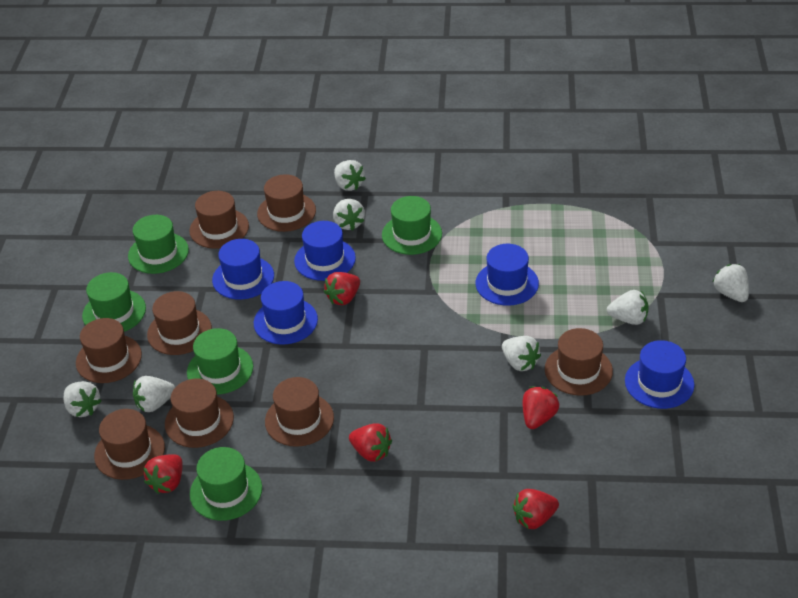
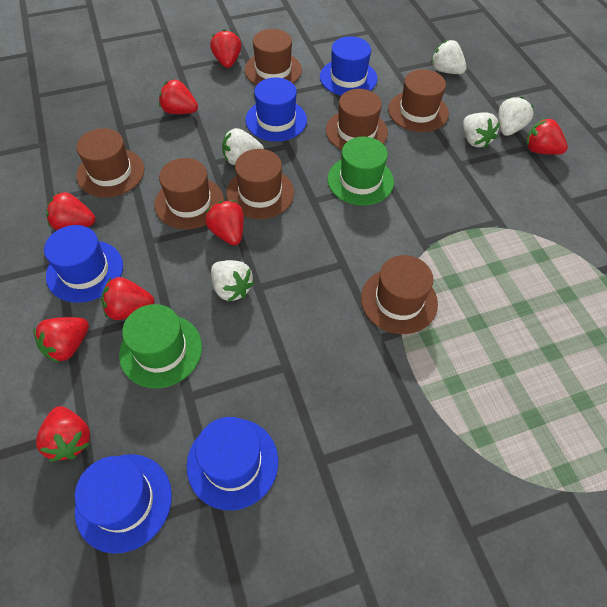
brown hat: [76,318,142,383] [94,409,165,480] [147,291,212,355] [165,378,234,448] [189,191,249,249] [257,174,316,232] [265,377,334,447] [545,328,613,396] = 8 -> [76,128,145,197] [154,158,224,229] [226,149,294,219] [245,29,302,85] [326,89,388,150] [361,255,438,334] [388,69,449,132] = 7
green hat: [82,272,146,332] [128,215,189,274] [187,328,253,395] [190,447,262,521] [382,196,442,255] = 5 -> [119,304,202,388] [327,137,394,206] = 2
red strawberry: [143,454,183,494] [324,272,360,305] [349,423,392,462] [513,489,559,529] [523,387,559,429] = 5 -> [33,317,89,363] [36,406,90,462] [46,192,95,230] [101,277,154,320] [159,80,198,114] [205,200,244,245] [210,29,241,68] [526,118,568,155] = 8
white strawberry: [64,381,101,417] [133,376,175,412] [333,199,365,231] [334,160,366,191] [502,336,541,371] [607,290,649,325] [713,264,749,302] = 7 -> [211,260,254,302] [222,128,264,165] [431,40,467,74] [463,112,500,148] [498,97,534,136] = 5

